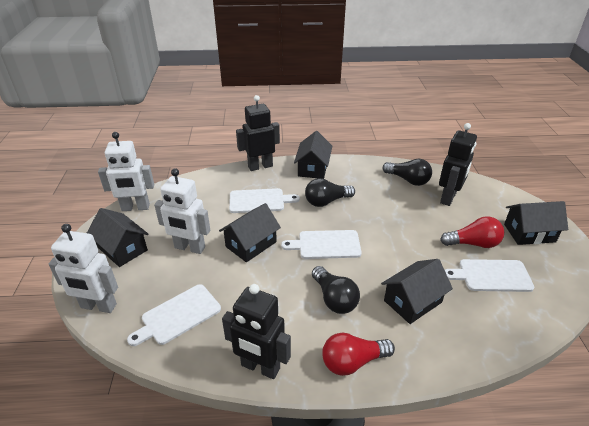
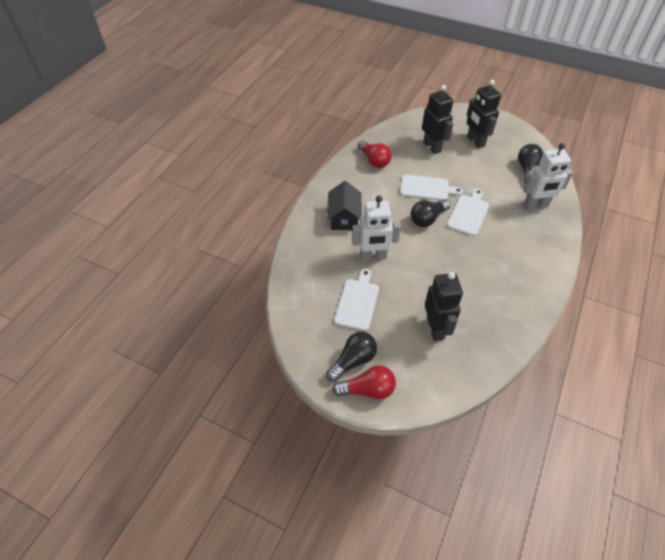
black house: [87,208,149,267] [219,203,281,262] [294,131,332,179] [381,259,453,324] [504,201,568,245] = 5 -> [327,181,362,230] = 1
white cutting board: [127,284,221,346] [229,188,300,213] [281,230,362,259] [445,259,535,292] = 4 -> [334,269,379,331] [400,175,463,200] [447,189,489,236] = 3
white robot: [49,224,118,313] [98,132,154,211] [154,168,210,254] = 3 -> [352,196,401,261] [523,143,573,209] = 2

